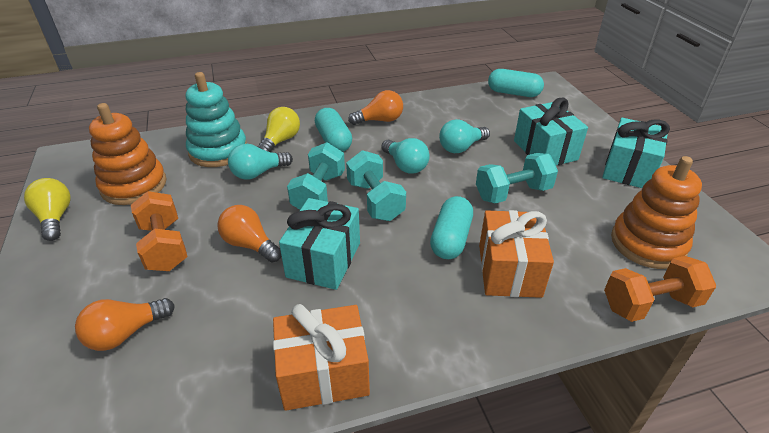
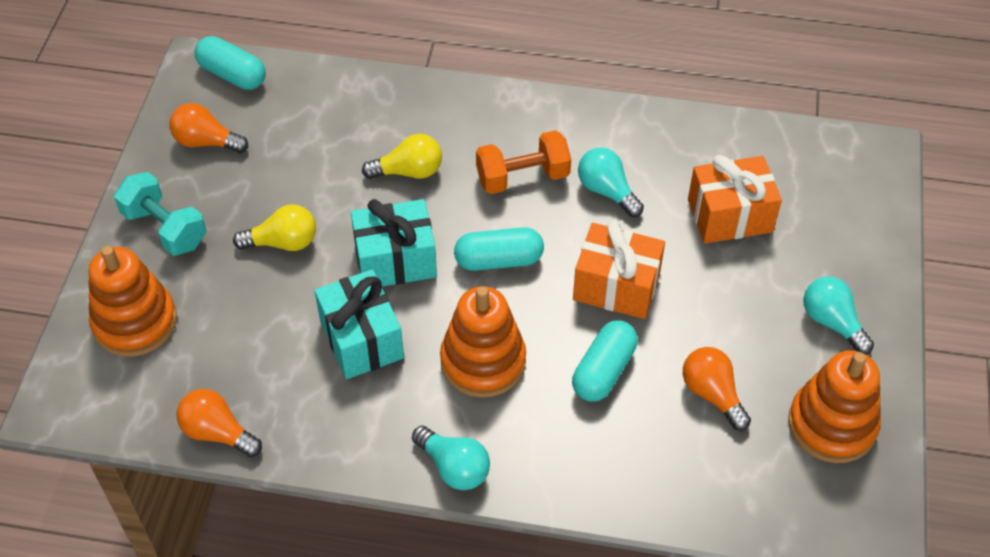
orange dumbbell: [131,191,188,271] [604,256,716,322] = 2 -> [476,130,571,194] = 1
orange stacking toy: [89,103,166,205] [611,156,702,269] = 2 -> [88,246,177,357] [440,286,526,398] [788,351,881,463] = 3
turquoise dumbbell: [287,142,345,209] [346,150,406,221] [476,153,558,203] = 3 -> [114,172,206,256] = 1
turquoise gift: [279,198,360,290] [514,97,588,165] [602,118,670,188] = 3 -> [314,269,404,379] [351,199,437,287] = 2
turquoise stacking toy: [186,72,247,167] = 1 -> none = 0

